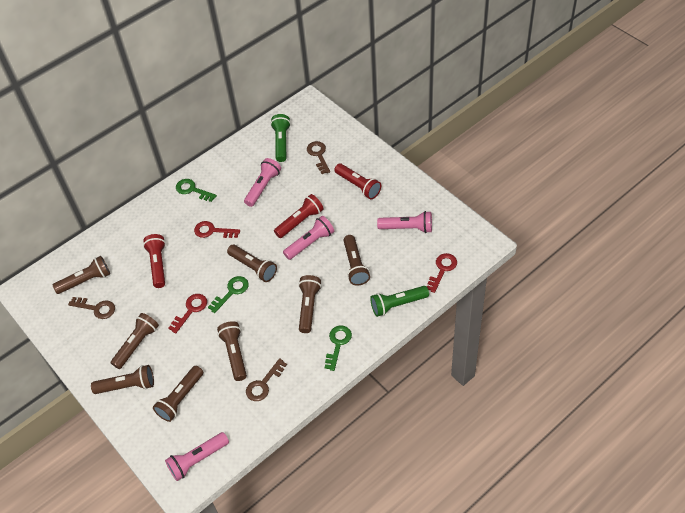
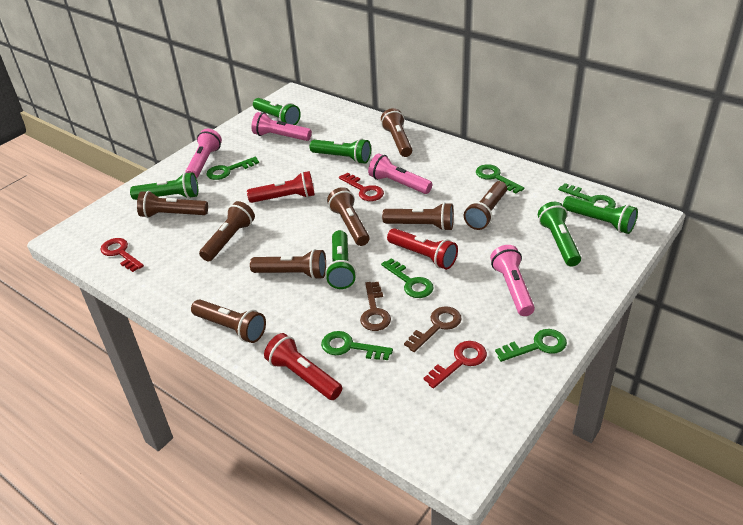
brown key: [68,297,115,319] [246,358,287,401] [307,141,330,174] = 3 -> [360,282,391,331] [404,306,462,352] = 2
green flashlight: [270,114,291,162] [370,286,429,317] = 2 -> [130,172,198,200] [253,98,301,125] [310,138,371,164] [325,230,356,289] [538,202,581,267] [563,196,638,234] = 6
green key: [176,179,217,202] [208,276,249,313] [325,326,352,371] = 3 -> [206,157,259,180] [321,331,393,360] [381,258,434,298] [476,164,524,193] [495,329,567,362] [558,183,616,208] = 6

